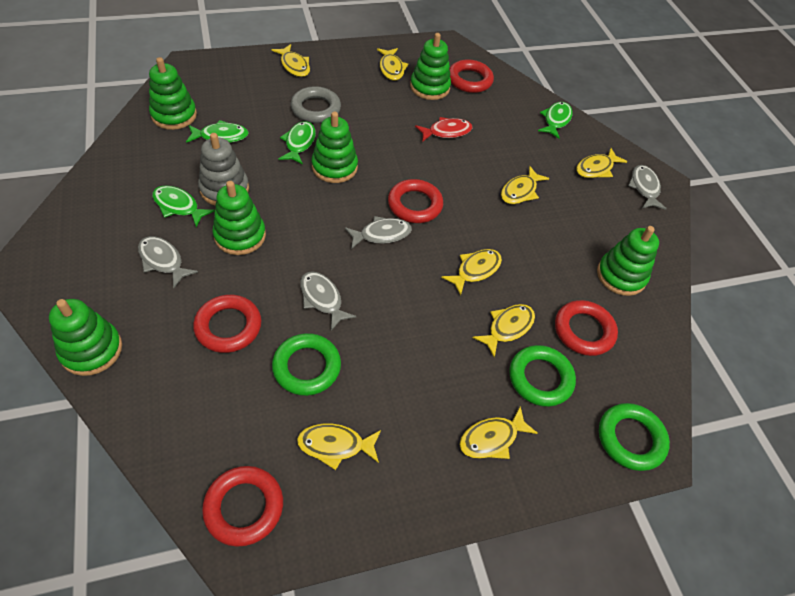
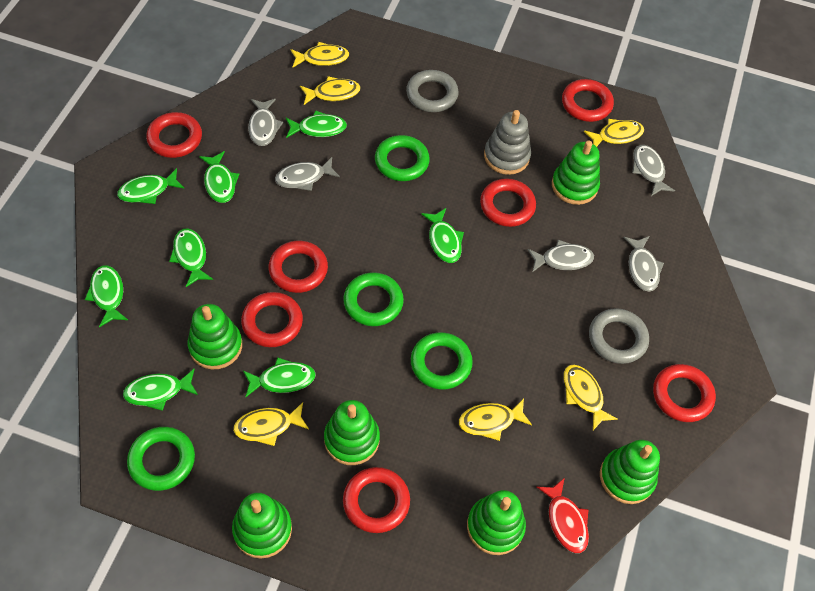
green fish: [152,185,215,227] [186,120,249,143] [279,121,316,165] [538,102,572,139] = 4 -> [85,265,128,327] [117,168,184,204] [123,369,198,411] [169,229,213,287] [199,151,239,203] [243,357,316,397] [286,111,347,138] [421,208,464,263] = 8
green ring: [272,333,341,396] [509,345,576,407] [599,403,670,471] = 3 -> [127,427,195,491] [343,272,404,326] [375,135,430,181] [411,332,473,390] = 4
grey fish: [138,236,198,288] [300,271,357,330] [345,216,412,249] [628,165,667,210] = 4 -> [248,99,283,146] [275,157,340,191] [528,240,594,272] [623,236,664,292] [632,145,675,196] = 5
grey ring: [291,86,341,123] = 1 -> [406,70,459,112] [589,308,649,364] = 2
red ring: [193,295,261,353] [202,466,283,547] [388,179,443,223] [449,59,494,93] [555,300,618,356] = 5 -> [146,112,202,158] [241,292,303,347] [268,241,328,293] [343,467,410,533] [480,179,536,227] [562,79,614,122] [653,364,716,422] = 7
yellow fish: [272,44,310,77] [297,424,381,470] [377,48,408,81] [441,249,502,295] [459,406,538,459] [473,304,535,358] [501,166,549,204] [576,148,627,178] = 8 -> [233,402,309,446] [290,42,349,68] [300,76,360,105] [459,399,532,441] [564,365,618,430] [584,119,644,147] = 6

